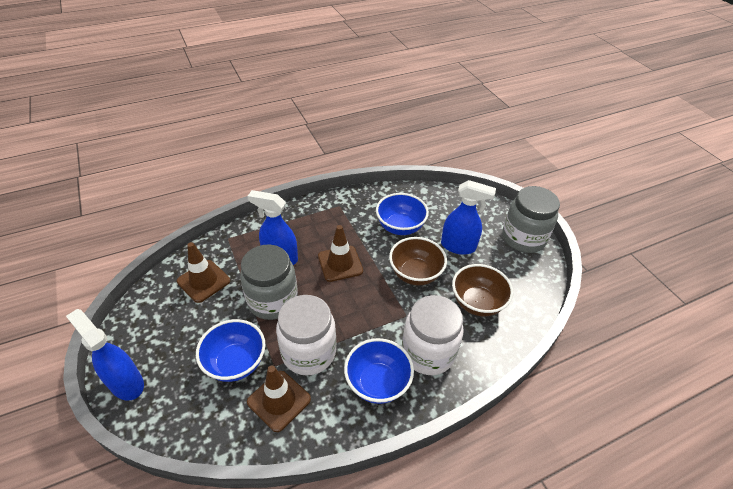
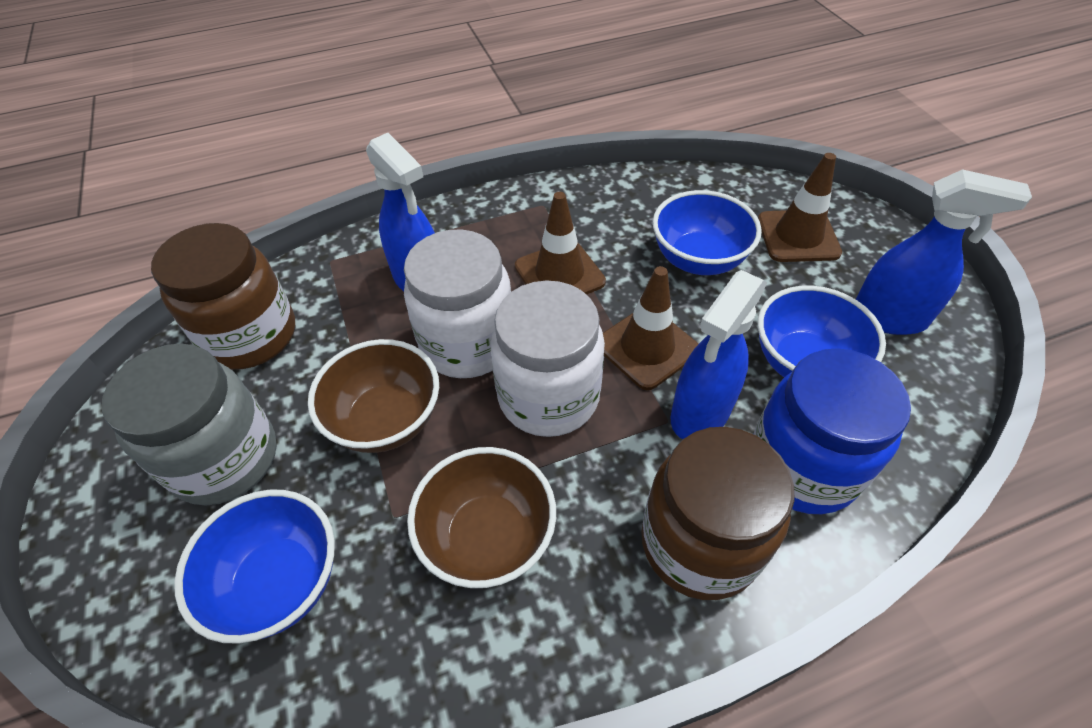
blue jar: none = 0 -> [753,348,911,514] = 1
brown jar: none = 0 -> [151,223,295,370] [641,427,794,600] = 2
grey jar: [240,245,298,320] [502,186,560,253] = 2 -> [102,344,277,506] = 1

